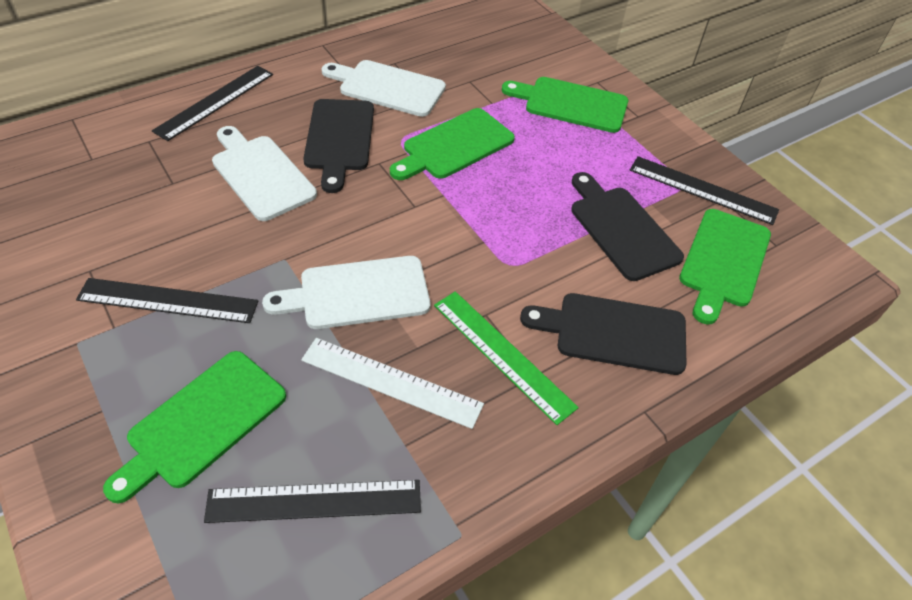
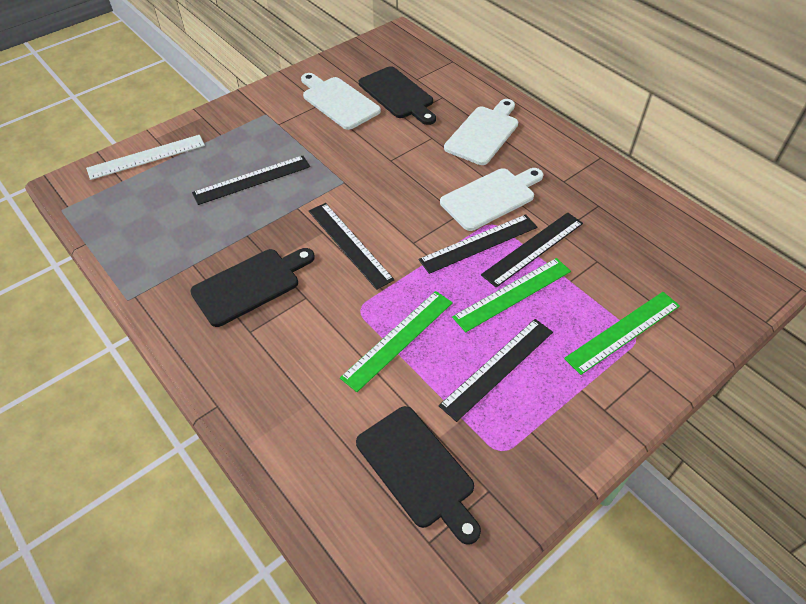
black ruler: [76,278,258,323] [152,66,273,141] [204,480,421,523] [630,156,779,225] = 4 -> [192,156,310,205] [309,203,395,290] [419,214,537,274] [439,319,553,422] [481,212,583,288] = 5
green cutting board: [103,351,286,503] [390,108,515,180] [502,77,628,133] [679,209,771,324] = 4 -> none = 0
green ruler: [434,291,579,425] = 1 -> [340,291,453,392] [452,258,571,332] [564,292,680,375] = 3

